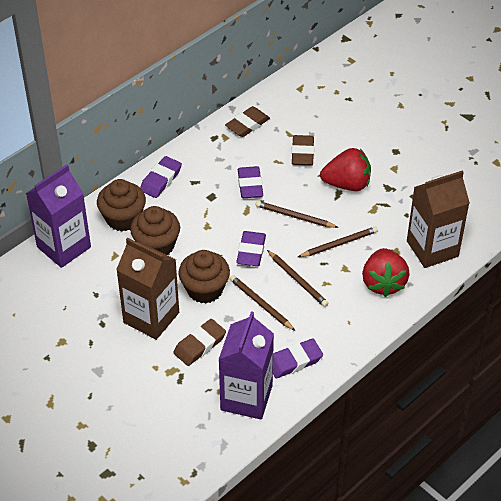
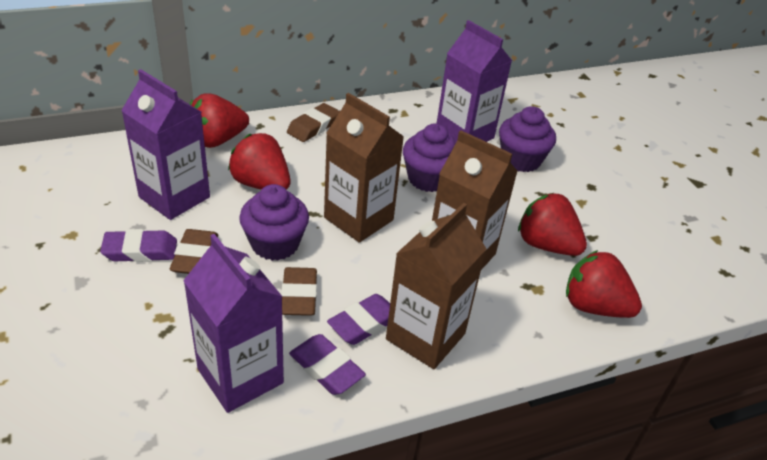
brown carton: [116,237,179,340] [407,170,470,268] = 2 -> [324,93,404,243] [386,203,486,369] [432,130,518,270] = 3
brown cupcake: [97,179,146,232] [130,206,180,255] [179,250,230,304] = 3 -> none = 0
brown pencil: [230,275,295,331] [256,201,339,228] [267,250,329,307] [298,227,378,257] = 4 -> none = 0
purple carton: [26,164,91,268] [218,311,274,419] = 2 -> [121,69,210,220] [183,234,284,413] [437,20,512,142] = 3
purple cupcake: none = 0 -> [239,184,309,261] [403,123,456,192] [499,106,556,172] = 3
purple eraser: [140,156,182,198] [236,231,266,266] [238,166,263,198] [273,338,323,378] = 4 -> [100,229,177,262] [289,334,366,395] [327,294,390,345] = 3
red strawberry: [320,148,371,191] [362,248,410,297] = 2 -> [190,93,249,148] [228,133,291,190] [518,193,587,256] [566,250,642,318] = 4

